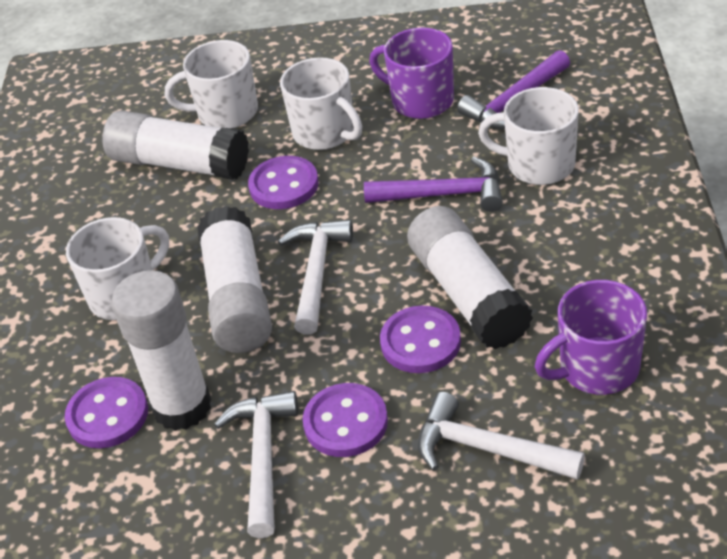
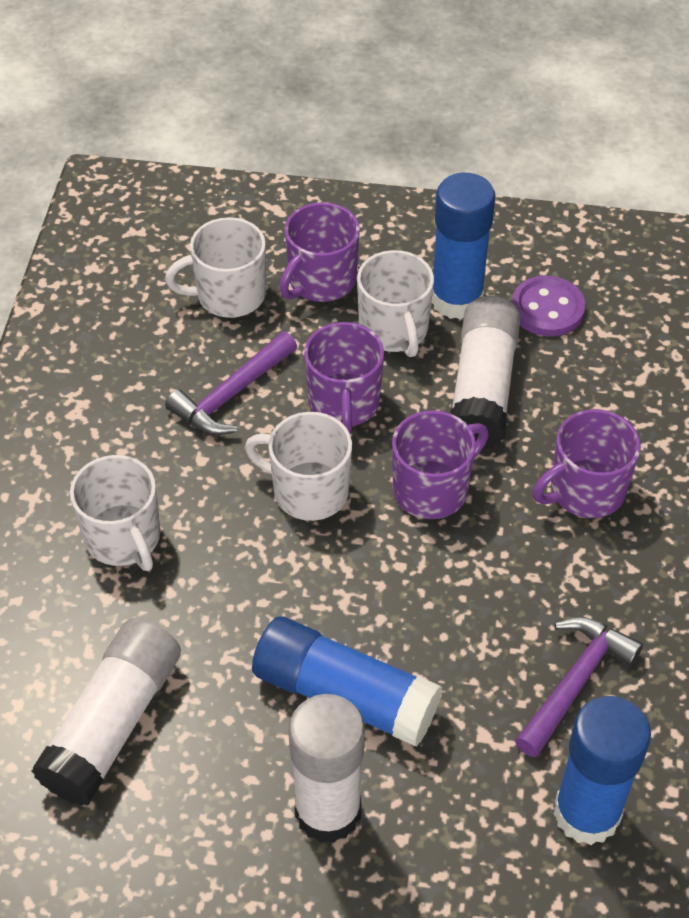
blue glue stick: none = 0 -> [252,616,442,746] [431,173,495,320] [554,696,651,845] = 3
purple button: [65,377,148,448] [248,156,319,209] [303,383,388,457] [380,306,461,373] = 4 -> [512,276,585,336] = 1
purple mug: [369,28,454,119] [535,280,647,395] = 2 -> [279,202,360,302] [304,322,384,434] [392,410,489,519] [532,409,641,518] = 4
white glue stick: [102,110,249,180] [111,270,212,431] [197,206,272,353] [407,206,533,349] = 4 -> [32,618,181,806] [288,694,365,843] [450,296,521,450] = 3
white hammer: [214,391,298,538] [278,220,353,334] [418,392,585,480] = 3 -> none = 0

